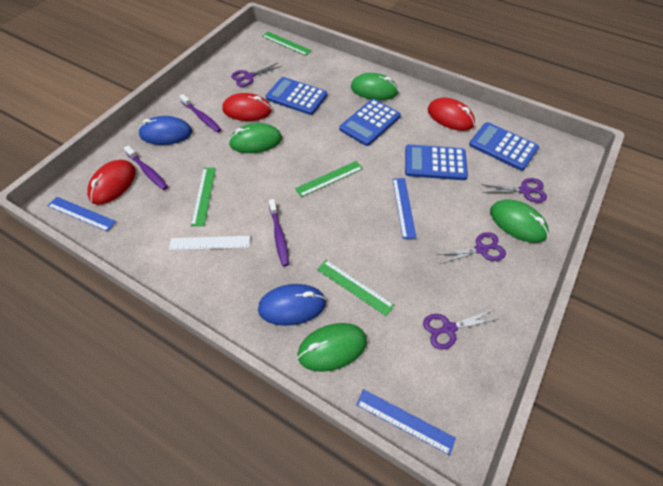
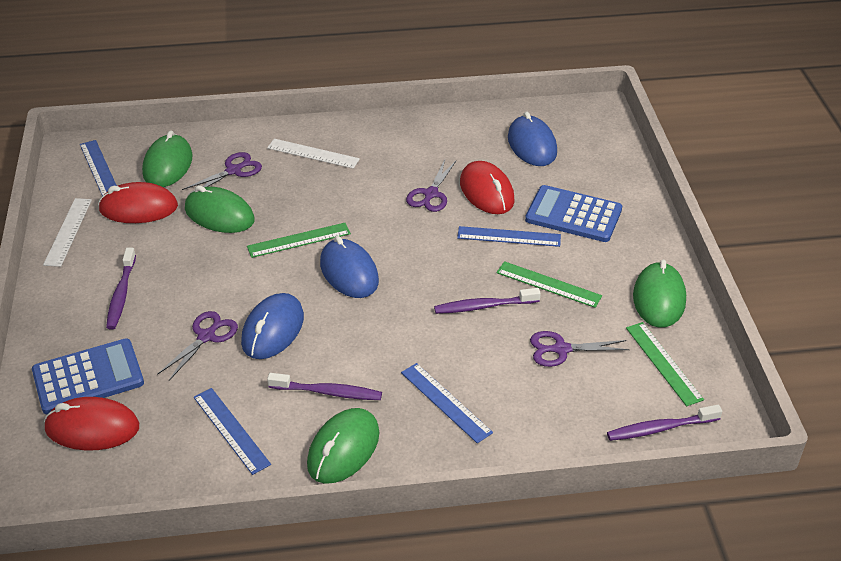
blue calculator: [266,77,327,115] [339,99,401,146] [405,145,468,180] [469,122,539,171] = 4 -> [32,338,144,414] [525,185,622,242] = 2
blue mouse: [138,116,192,145] [258,284,326,326] = 2 -> [241,293,304,359] [320,236,379,298] [508,112,557,166] = 3
blue ruler: [48,197,116,232] [356,389,456,455] [393,178,416,239] = 3 -> [80,140,117,196] [194,388,271,475] [401,363,493,443] [457,226,561,247] = 4
green ruler: [191,168,216,226] [262,32,312,56] [295,161,363,197] [317,260,394,316] = 4 -> [247,223,351,258] [496,261,602,308] [626,322,704,406] = 3
purple toothbrush: [124,146,168,190] [179,94,221,133] [269,199,289,266] = 3 -> [106,248,136,329] [267,373,382,400] [434,288,541,314] [607,405,722,441] = 4
white ruler: [169,236,250,250] = 1 -> [43,198,92,267] [267,139,360,169] = 2

